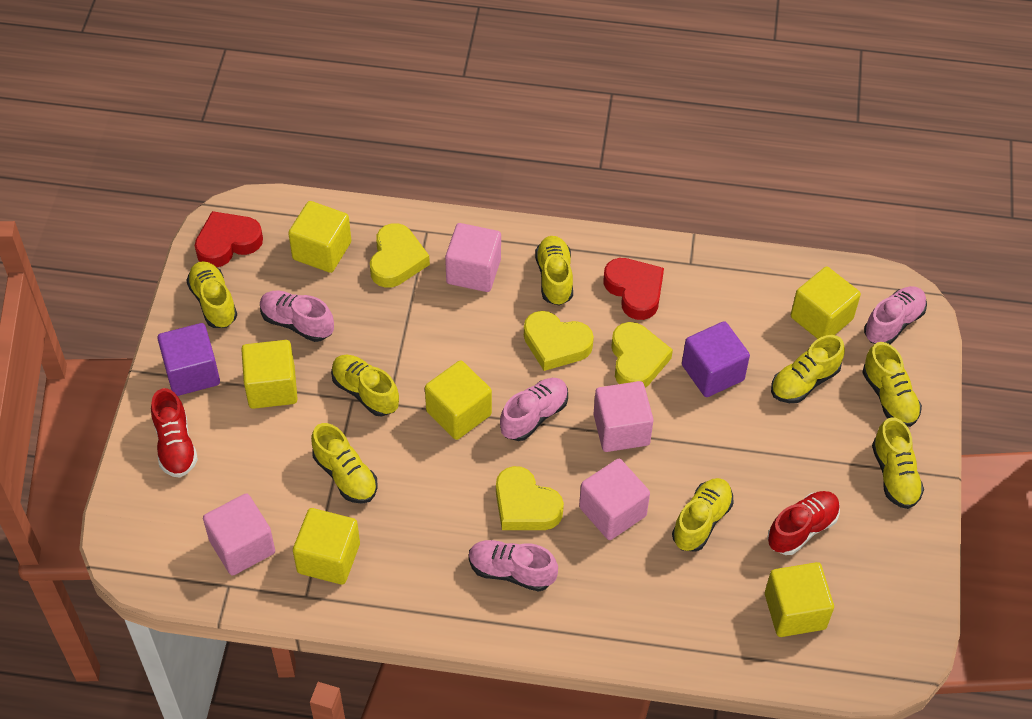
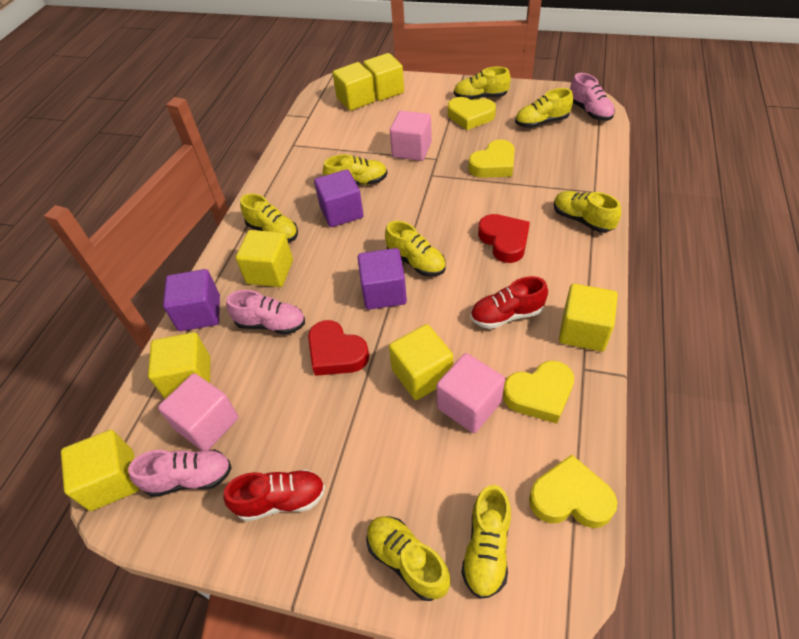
pink cube: [203,493,275,576] [445,223,501,292] [579,459,650,540] [593,381,654,452] = 4 -> [158,373,238,451] [390,111,432,161] [436,353,505,433] = 3
pink shoe: [260,290,334,342] [469,540,558,592] [500,378,568,441] [864,286,927,344] = 4 -> [128,449,232,497] [226,290,305,335] [570,73,615,121] = 3
purple cube: [157,323,220,396] [682,321,750,397] = 2 -> [163,269,220,331] [314,169,363,227] [358,248,407,310] = 3
yellow cube: [241,340,298,409] [288,201,351,273] [293,508,360,585] [425,361,492,440] [765,562,834,637] [791,267,861,339] = 6 -> [61,430,139,511] [148,332,210,399] [236,230,293,287] [333,62,375,111] [363,53,404,101] [389,324,453,400] [559,284,618,351] = 7

